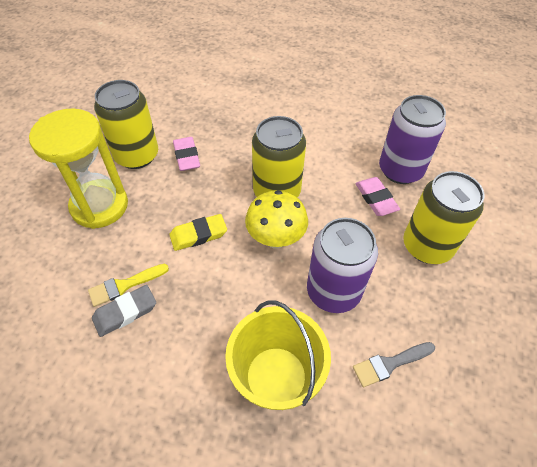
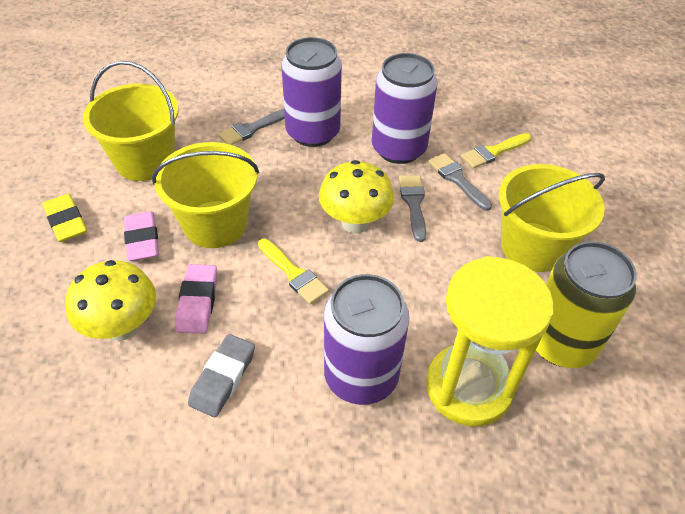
grey brush: [353,342,435,387] = 1 -> [218,109,285,145] [399,175,426,242] [428,153,492,211] = 3
purple can: [307,218,378,313] [379,95,446,184] = 2 -> [281,37,342,147] [324,274,409,405] [372,53,438,164] = 3
yellow brush: [88,264,169,307] = 1 -> [258,239,329,304] [461,133,531,169] = 2
yellow bucket: [225,300,331,410] = 1 -> [83,61,179,181] [152,142,259,248] [499,164,605,272] = 3
yellow can: [94,80,158,169] [252,116,306,198] [403,171,485,264] = 3 -> [536,241,637,368] = 1
yellow mushroom: [245,190,308,249] = 1 -> [66,260,156,341] [319,160,394,233] = 2

